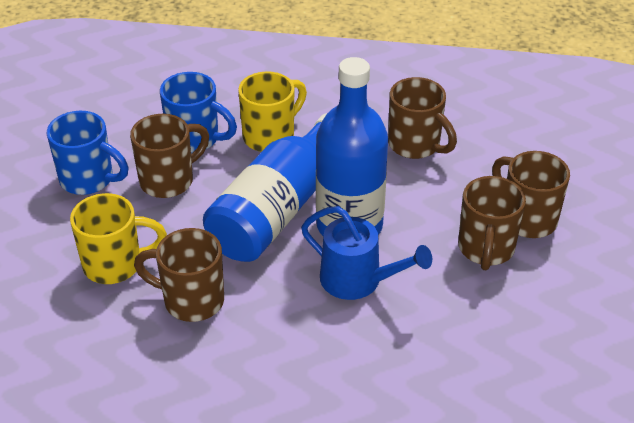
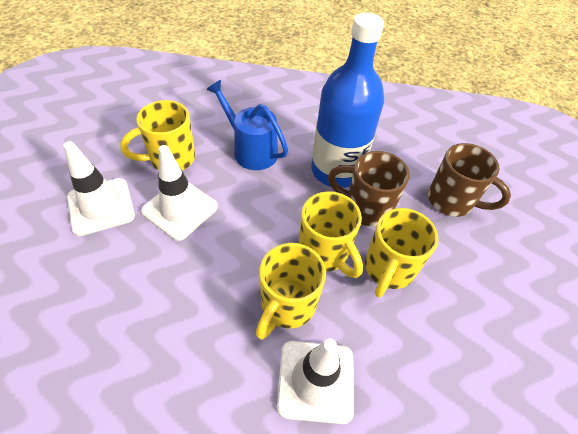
blue bottle: [203,113,327,262] [316,57,388,236] = 2 -> [311,13,384,188] = 1
blue mug: [47,111,128,195] [160,72,237,153] = 2 -> none = 0
brown mug: [130,114,209,198] [134,228,224,322] [388,77,457,159] [458,176,526,270] [492,151,570,238] = 5 -> [328,151,410,226] [428,143,511,217] = 2
white traffic cone: none = 0 -> [63,141,135,236] [141,145,218,241] [277,338,354,424] = 3
yellow mug: [70,193,167,284] [238,72,307,152] = 2 -> [120,100,195,170] [256,243,326,340] [299,191,363,278] [365,208,438,297] = 4

